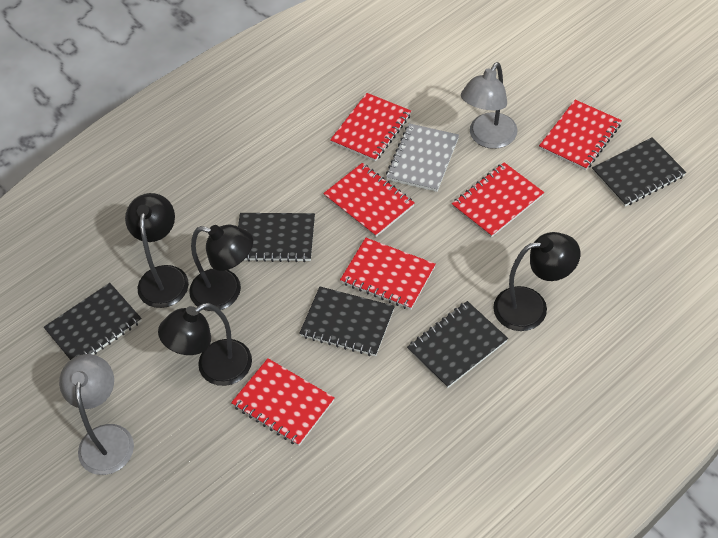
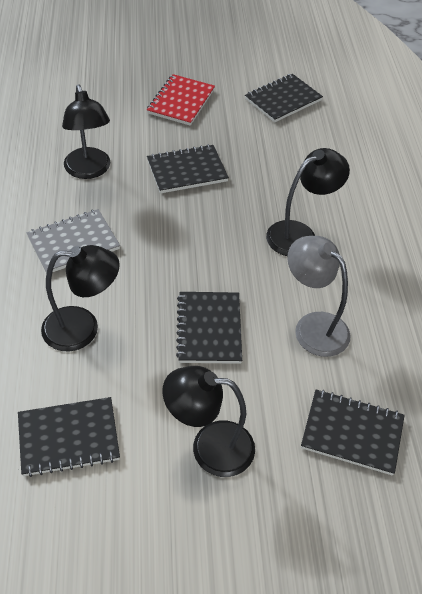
grey lamp: [59,354,134,475] [461,62,518,149] = 2 -> [287,236,351,357] = 1
red notebook: [231,358,335,446] [323,163,414,237] [330,93,411,162] [340,238,436,310] [452,162,544,238] [539,100,622,170] = 6 -> [147,74,215,126] = 1

